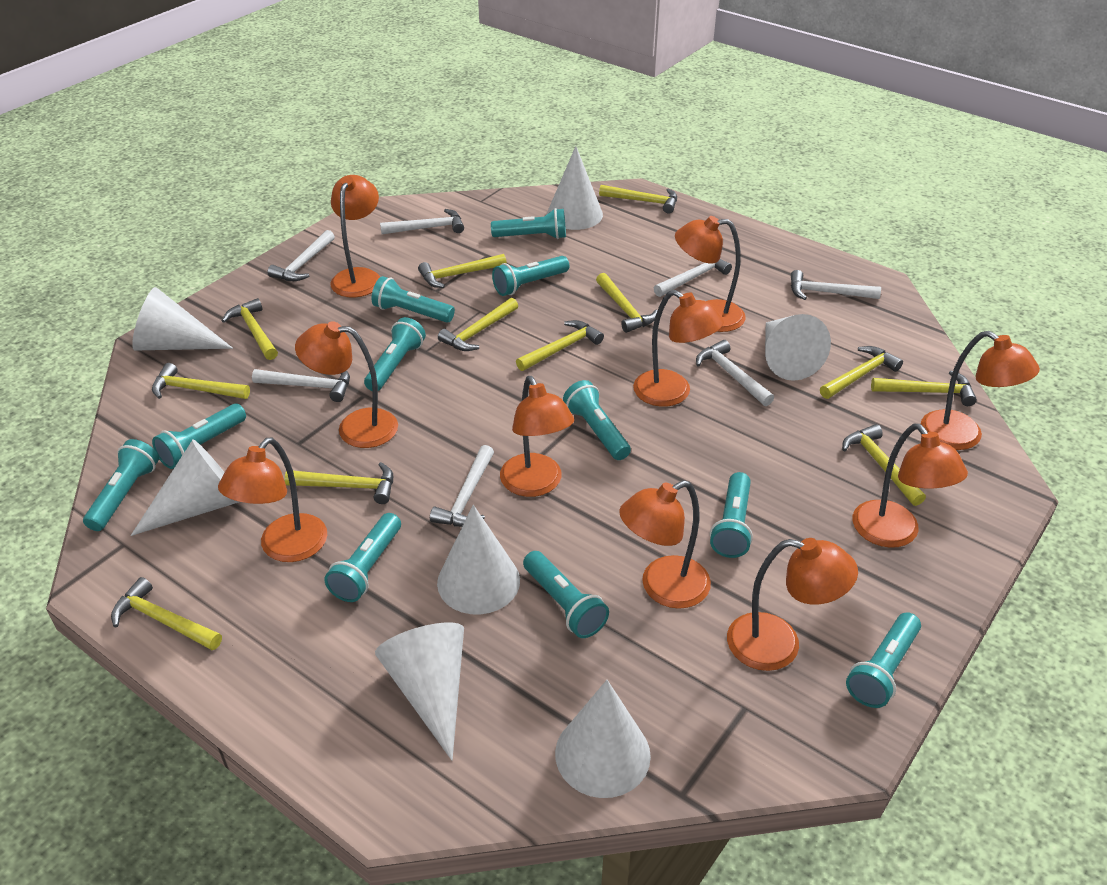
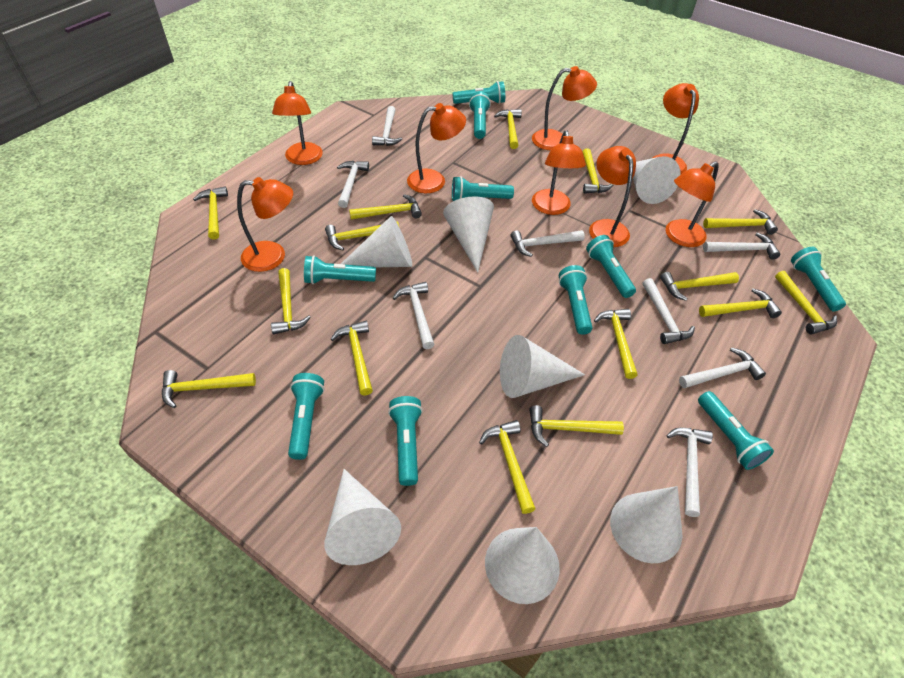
orange lamp: [218,438,327,562] [295,321,398,448] [330,175,380,298] [500,376,574,497] [619,480,711,609] [633,290,724,407] [675,216,746,332] [727,538,858,671] [853,424,968,548] [921,331,1040,450] = 10 -> [237,177,293,272] [272,81,323,165] [407,103,466,193] [532,66,597,150] [532,130,586,215] [589,146,636,247] [653,83,699,174] [666,161,719,247] = 8
turquoise flashlight: [83,439,159,531] [152,404,246,469] [324,513,401,602] [364,317,426,391] [372,276,455,323] [491,208,566,239] [492,256,569,296] [523,551,609,638] [563,380,631,460] [710,472,753,558] [846,612,921,708] = 11 -> [288,373,325,460] [304,255,376,284] [388,396,423,486] [452,81,505,104] [452,176,514,201] [469,92,491,139] [559,265,592,335] [586,235,636,298] [698,391,774,470] [791,247,846,311] = 10
white hammer: [252,369,350,402] [268,230,335,281] [380,209,464,234] [430,445,494,527] [654,259,732,297] [696,340,774,406] [791,270,881,300] = 7 -> [337,161,369,208] [372,106,402,146] [393,282,435,349] [511,230,585,257] [643,278,695,344] [666,428,713,517] [679,348,766,388] [703,233,780,260] = 8
yellow hammer: [111,577,222,650] [152,363,250,399] [222,298,278,360] [285,462,393,504] [418,254,507,288] [438,298,518,351] [516,320,604,371] [596,273,658,333] [599,185,677,214] [820,346,903,399] [842,424,926,506] [871,371,977,406] = 12 -> [162,370,256,408] [193,186,228,240] [271,268,311,334] [325,221,399,250] [330,321,373,396] [349,194,422,219] [479,420,535,514] [494,109,522,149] [529,405,624,447] [582,148,613,193] [594,309,638,379] [660,272,739,301] [699,288,782,318] [703,209,778,235] [775,271,837,335] = 15

